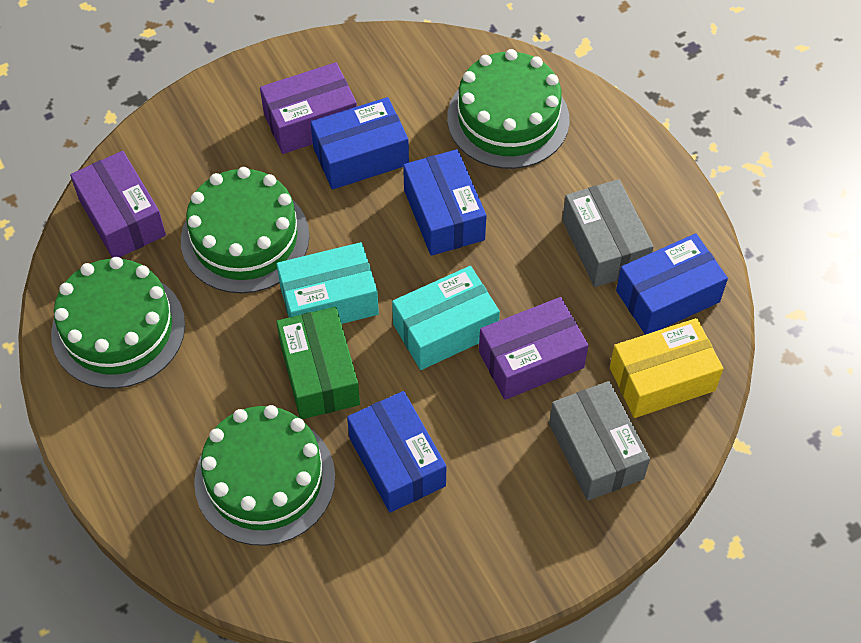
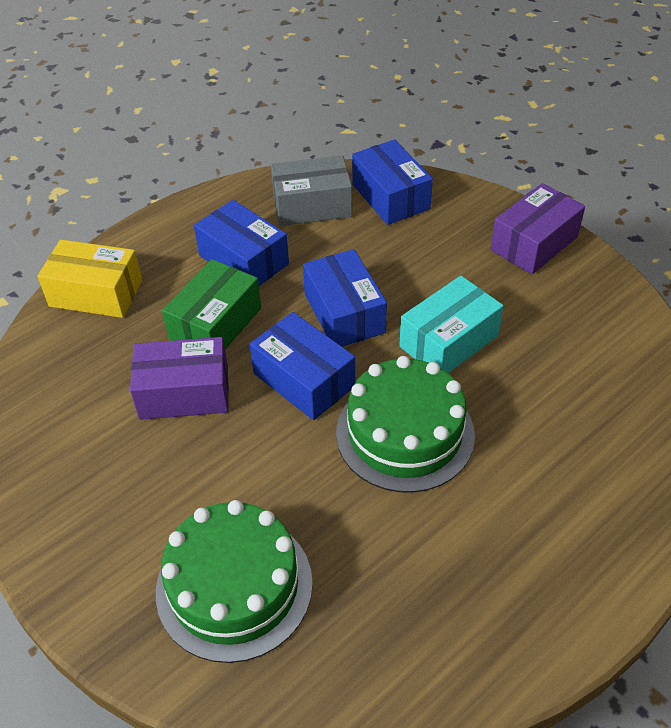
green cake: [51,257,185,389] [181,167,309,293] [194,405,335,546] [447,49,570,169] = 4 -> [156,500,313,663] [336,356,475,493] = 2
grey box: [549,381,650,501] [562,179,654,287] = 2 -> [271,155,352,226] = 1
purple box: [70,151,166,258] [260,62,357,154] [479,297,589,400] = 3 -> [130,337,229,420] [490,183,585,274] = 2
turquoise box: [277,242,379,324] [392,266,500,370] = 2 -> [399,276,504,373] = 1

